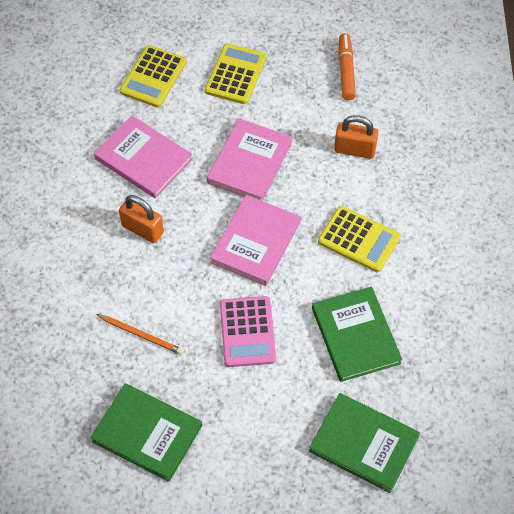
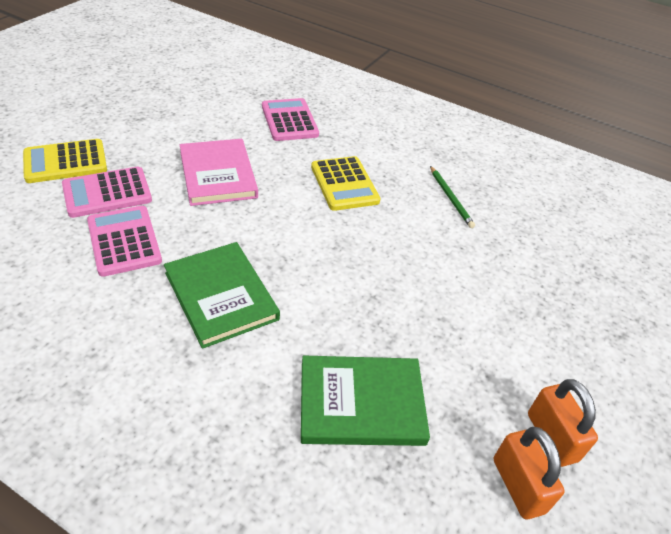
green book: [90,383,202,482] [309,393,420,493] [312,287,402,382] = 3 -> [164,242,280,349] [301,356,430,446] = 2
green pencil: none = 0 -> [430,166,475,228] = 1
orange marker: [339,33,356,100] = 1 -> none = 0
orange pencil: [96,314,183,354] = 1 -> none = 0
pink book: [94,116,193,199] [207,118,292,201] [210,195,301,286] = 3 -> [180,139,258,206] = 1
pink calculator: [220,296,276,367] = 1 -> [62,167,152,218] [87,206,162,277] [262,98,319,141] = 3
yellow calculator: [120,45,187,108] [205,43,267,104] [318,206,400,272] = 3 -> [23,139,107,183] [311,156,381,211] = 2

